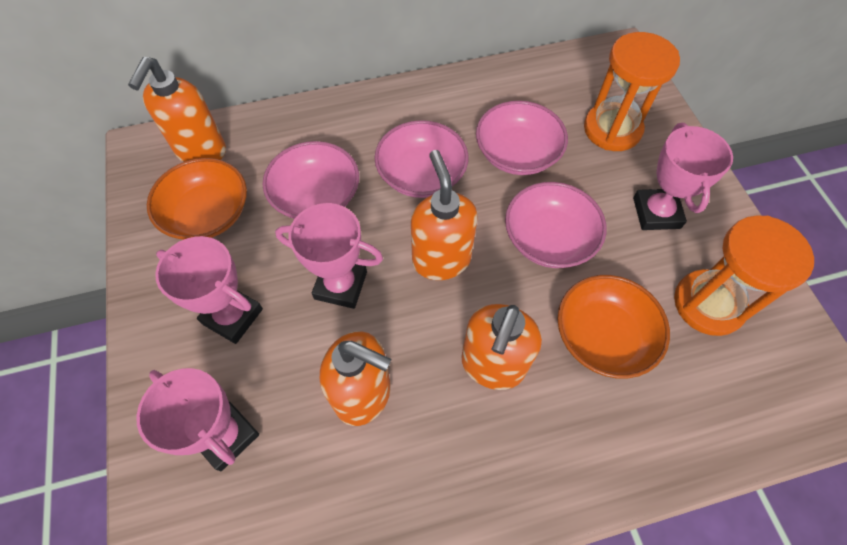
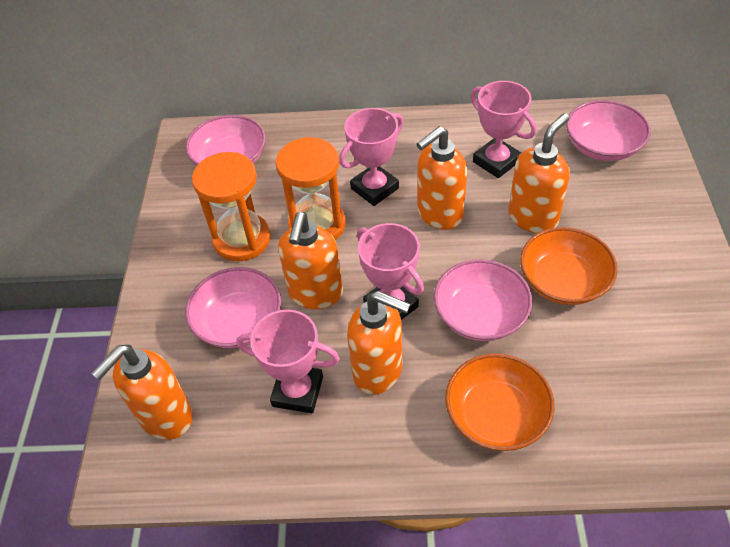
orange soap dispenser: [128,57,226,162] [320,331,392,426] [411,150,478,280] [462,304,542,390] = 4 -> [91,344,193,440] [278,212,343,309] [347,291,410,395] [416,126,467,230] [508,113,570,233] = 5

